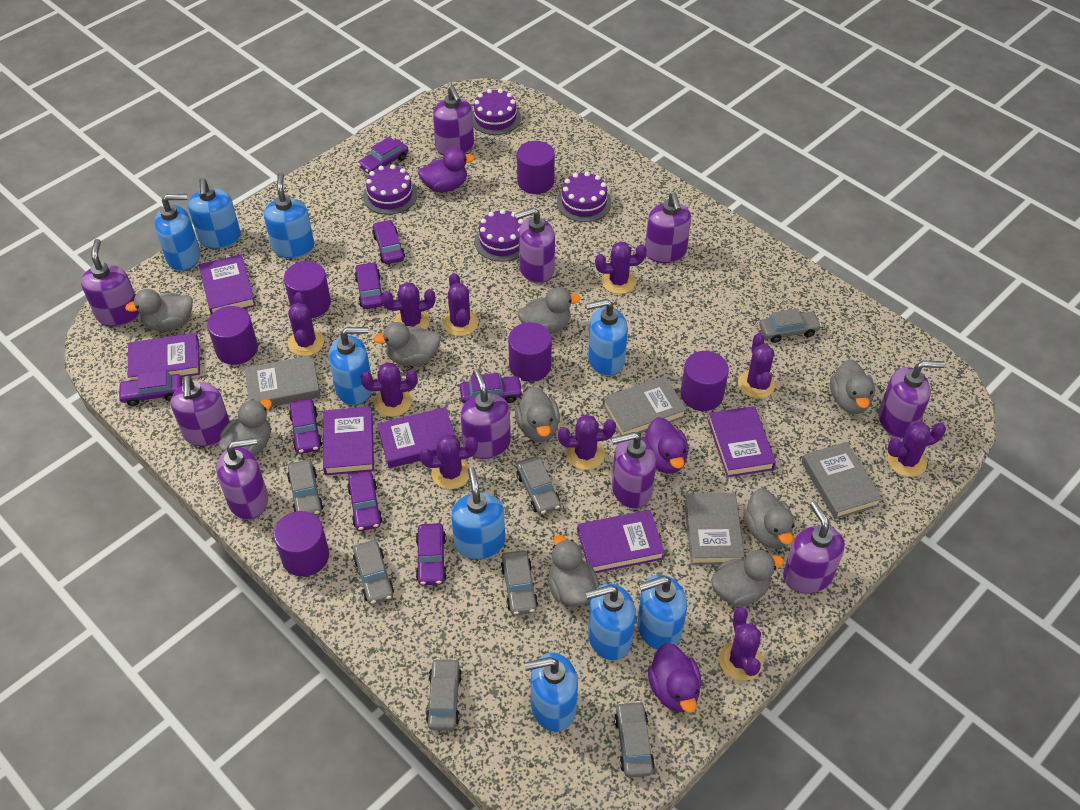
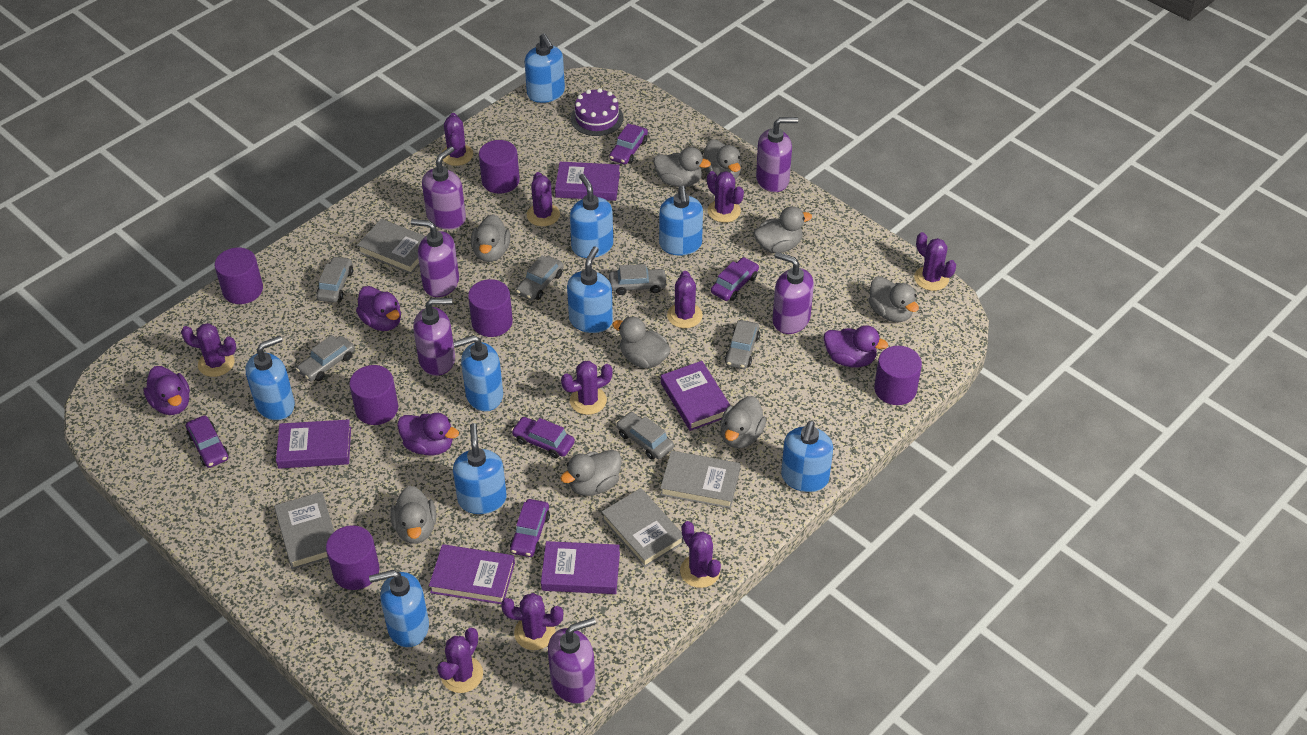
grey car: [287,460,323,515] [353,540,394,605] [426,658,462,730] [501,550,538,615] [516,456,561,515] [614,701,655,778] [759,309,822,343] = 7 -> [296,335,355,381] [316,256,353,303] [516,255,564,301] [609,264,668,295] [616,412,674,459] [725,320,760,369] = 6
purple book: [128,333,200,380] [199,254,256,314] [323,407,374,475] [377,407,455,468] [577,510,665,573] [708,406,776,477] = 6 -> [276,419,351,469] [429,544,515,604] [541,541,620,594] [555,162,620,201] [661,361,730,431] = 5
purple cake: [363,164,417,215] [472,89,521,135] [474,209,524,262] [557,172,611,222] = 4 -> [571,88,624,136] = 1
purple car: [118,370,182,406] [289,399,322,454] [347,471,382,531] [355,262,383,309] [358,137,408,174] [372,220,405,264] [416,523,447,585] [460,373,523,404] = 8 -> [186,415,229,468] [510,499,550,557] [511,417,575,458] [609,124,648,164] [711,257,759,301] = 5
purple duck: [418,147,475,192] [643,417,689,474] [648,643,701,713] = 3 -> [143,366,190,415] [356,286,401,331] [397,413,459,456] [824,325,888,367] = 4
purple soap dispenser: [81,239,140,327] [171,376,230,447] [216,438,268,520] [433,86,474,155] [460,369,511,459] [514,208,555,283] [611,432,656,509] [645,192,691,263] [783,501,845,594] [879,361,945,438] = 10 -> [411,219,459,297] [413,298,455,376] [422,146,466,230] [548,617,596,704] [756,117,798,192] [772,252,814,334] = 6

